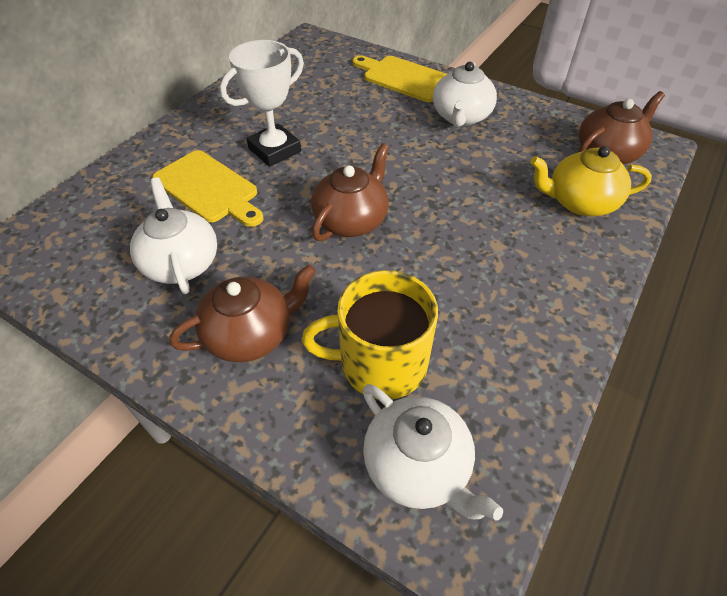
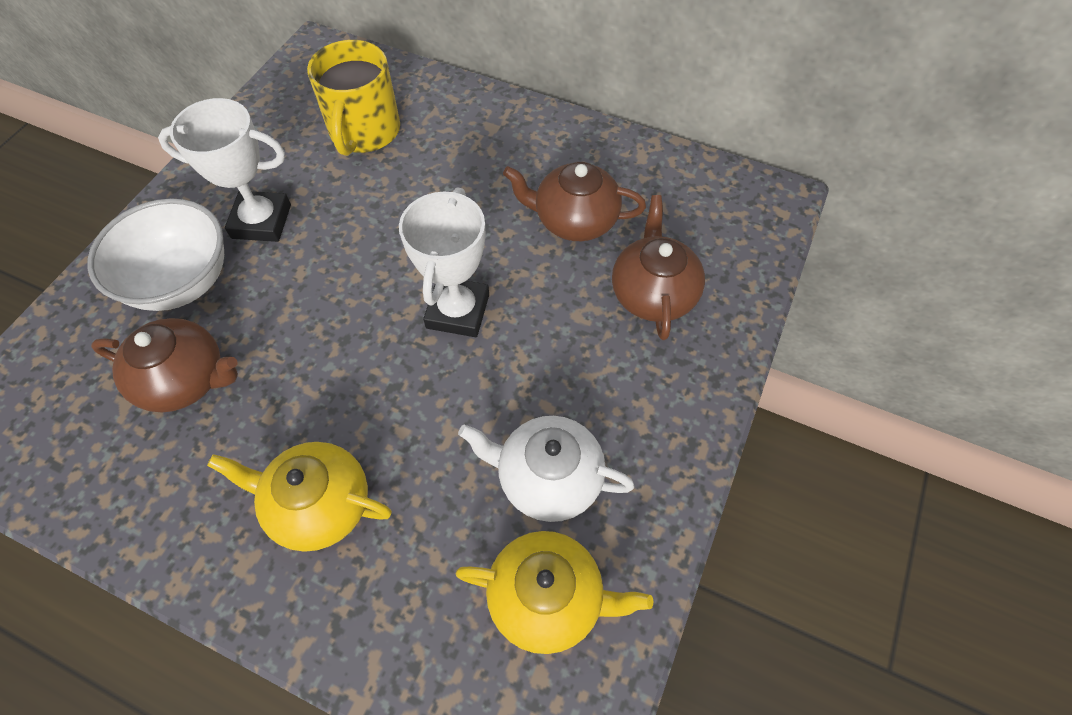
white bowl: none = 0 -> [87,198,224,311] = 1
white teapot: [130,178,217,294] [363,384,503,521] [433,62,497,127] = 3 -> [458,416,634,522] = 1
white trophy: [220,40,304,167] = 1 -> [158,98,291,242] [399,187,489,337] = 2
yellow cutting board: [152,150,264,227] [352,56,447,102] = 2 -> none = 0
yellow teapot: [530,146,652,216] = 1 -> [207,442,392,552] [456,531,653,654] = 2

